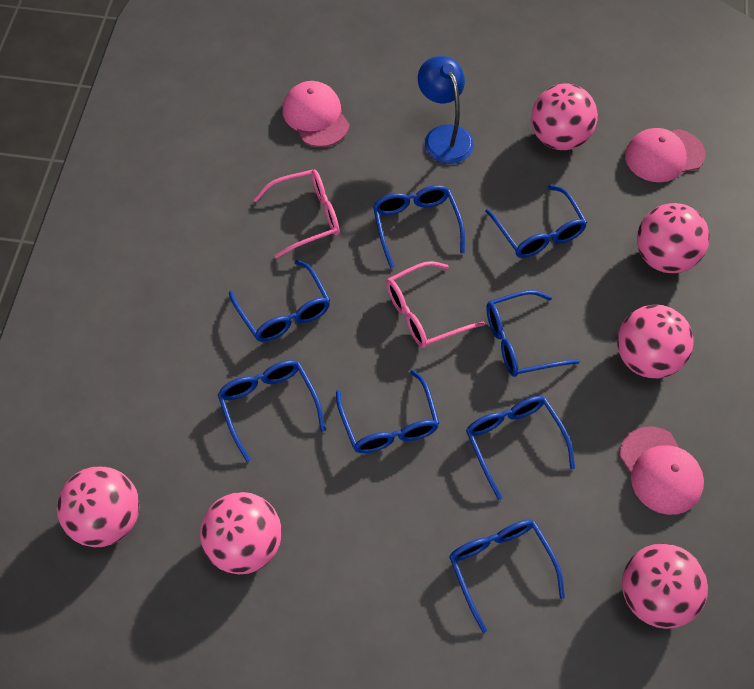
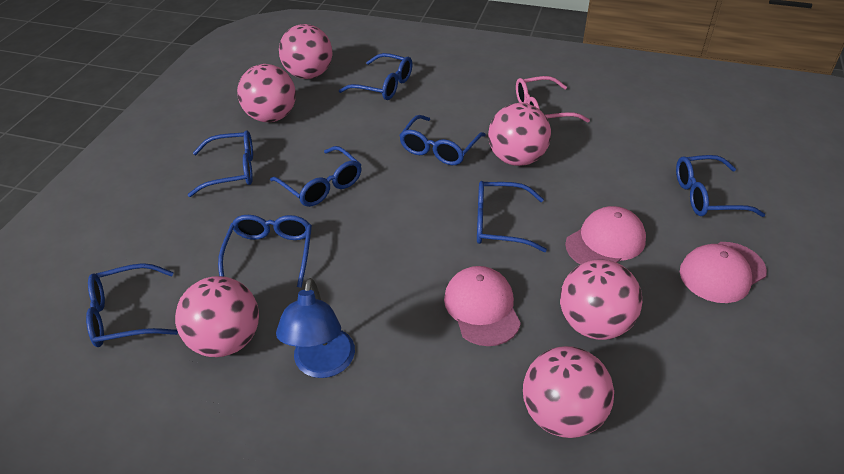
pink glasses: [253,169,339,259] [386,261,485,348] = 2 -> [516,76,590,123] = 1

